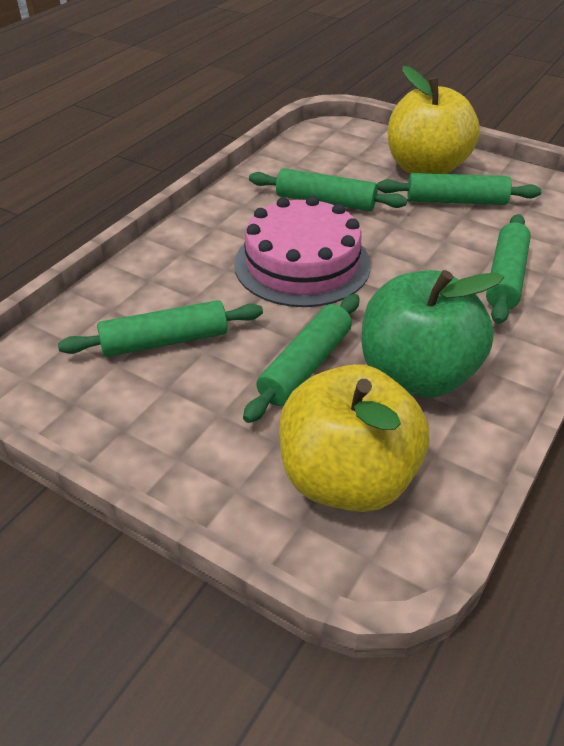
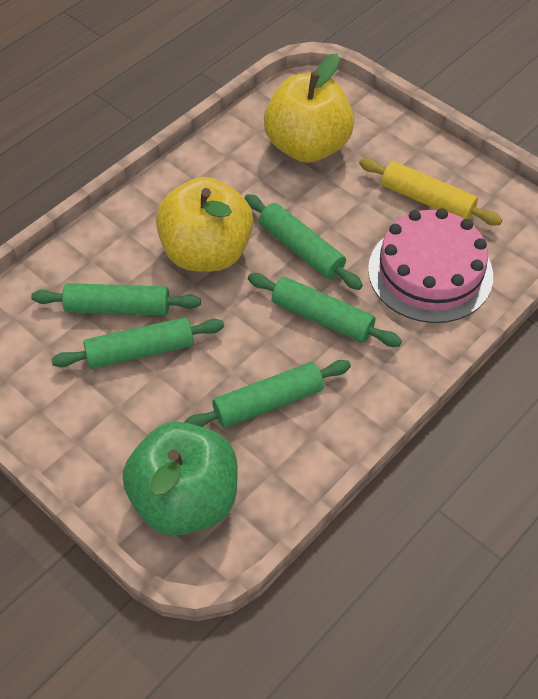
yellow rolling pin: none = 0 -> [359,158,502,226] = 1

